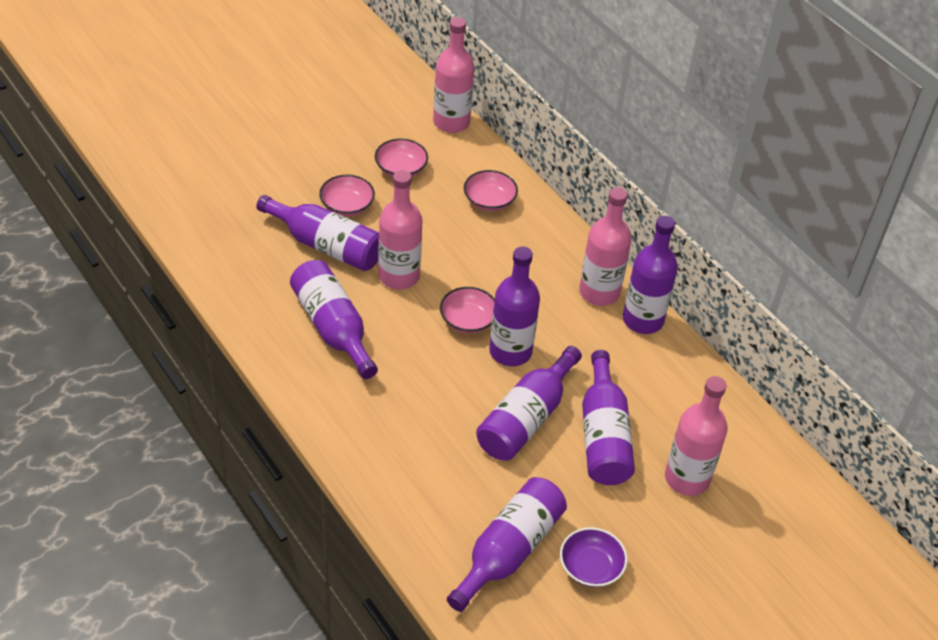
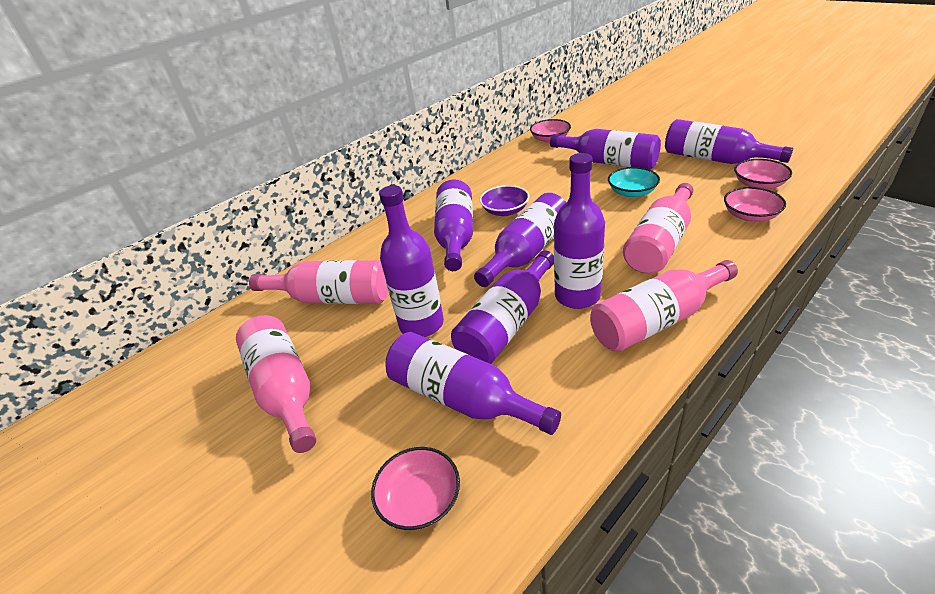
purple bottle: [256,195,379,271] [290,260,378,379] [447,477,567,612] [476,346,582,461] [489,247,540,366] [582,350,635,485] [623,216,678,334] = 7 -> [379,185,444,337] [385,332,561,435] [434,179,473,271] [451,250,554,364] [474,193,566,287] [550,129,661,170] [554,153,605,309] [665,119,793,164] = 8
turquoise bowl: none = 0 -> [608,167,660,198] = 1

